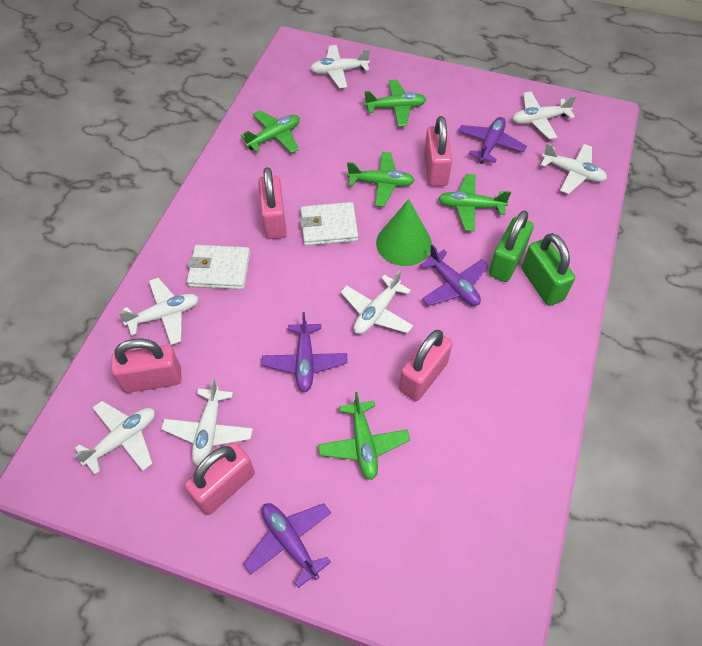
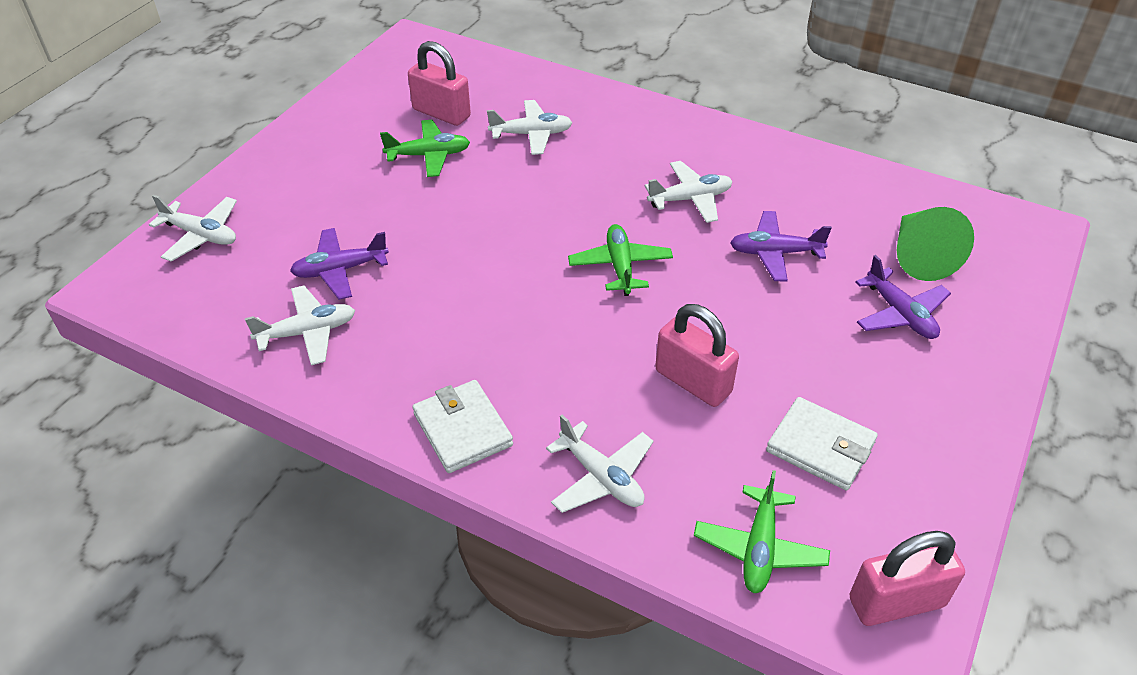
green padlock: [489,210,534,282] [522,233,575,306] = 2 -> none = 0
green plane: [241,110,300,153] [318,392,410,480] [347,152,415,207] [364,79,426,127] [438,174,511,231] = 5 -> [380,120,470,177] [568,224,673,296] [694,470,830,593] = 3
pink padlock: [111,338,182,393] [185,443,255,515] [258,167,287,239] [399,330,453,401] [424,116,452,186] = 5 -> [408,41,471,126] [655,304,739,407] [850,531,965,626] = 3
purple plane: [244,503,331,588] [262,312,348,393] [420,245,488,306] [458,117,527,164] = 4 -> [290,228,389,300] [730,211,832,281] [855,255,951,339] = 3
white plane: [74,401,155,474] [118,278,199,345] [161,379,253,466] [310,45,370,88] [341,270,413,334] [513,92,576,139] [541,143,607,194] = 7 -> [149,195,237,262] [245,285,355,365] [487,100,572,155] [546,415,654,513] [645,161,733,223] = 5

